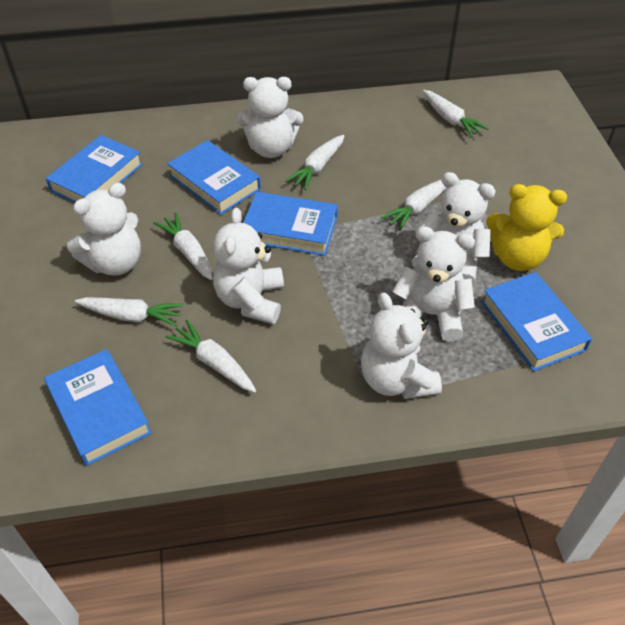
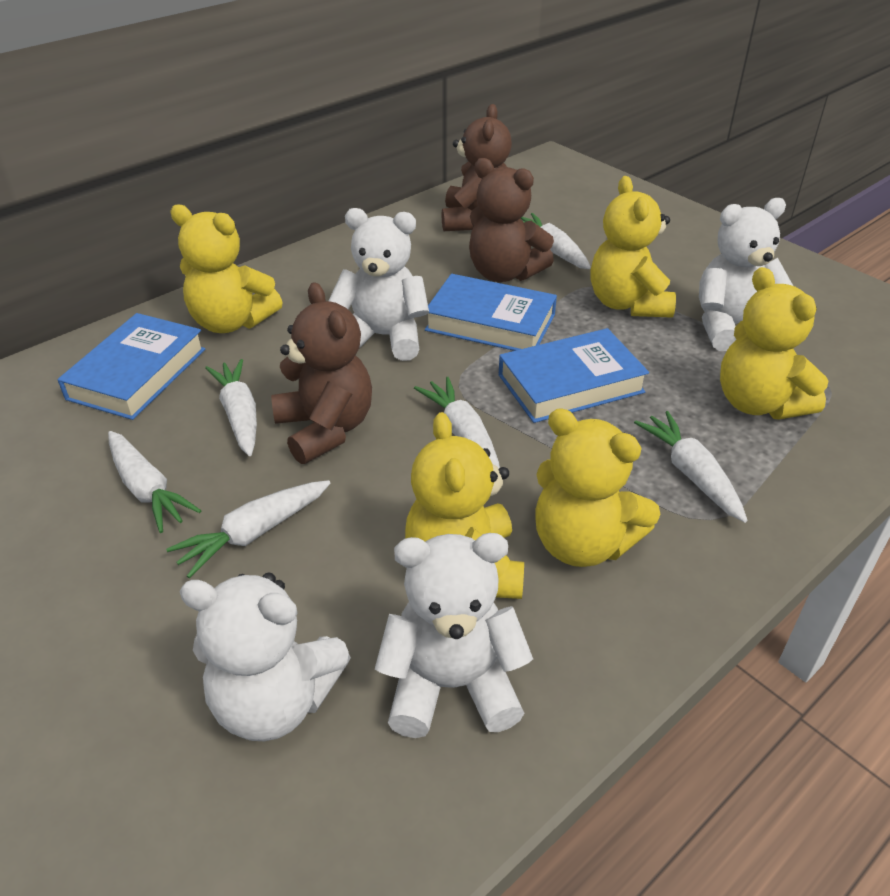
blue book: [44,349,152,466] [46,135,143,203] [167,140,261,215] [243,192,338,256] [481,272,592,371] = 5 -> [57,313,205,420] [425,274,557,351] [498,328,649,423] = 3
brown teddy bear: none = 0 -> [271,282,372,464] [441,104,512,231] [469,158,554,282] = 3
white teddy bear: [67,183,141,276] [213,208,284,324] [237,77,303,158] [361,293,442,399] [392,226,475,342] [412,172,496,286] = 6 -> [179,573,351,741] [328,208,429,361] [375,533,533,738] [699,198,793,351] = 4
yellow teddy bear: [486,184,567,271] = 1 -> [170,205,283,333] [405,412,524,599] [535,408,660,567] [590,176,676,318] [720,267,828,420] = 5

